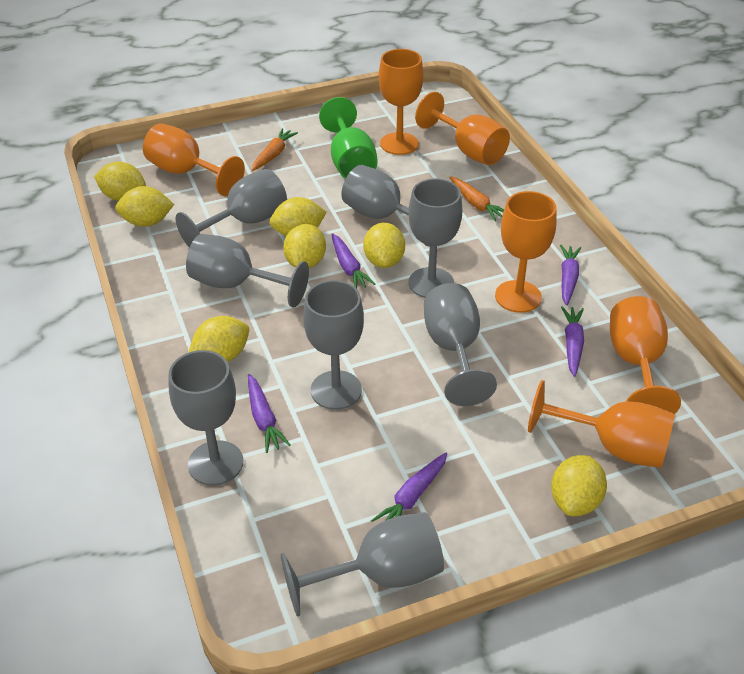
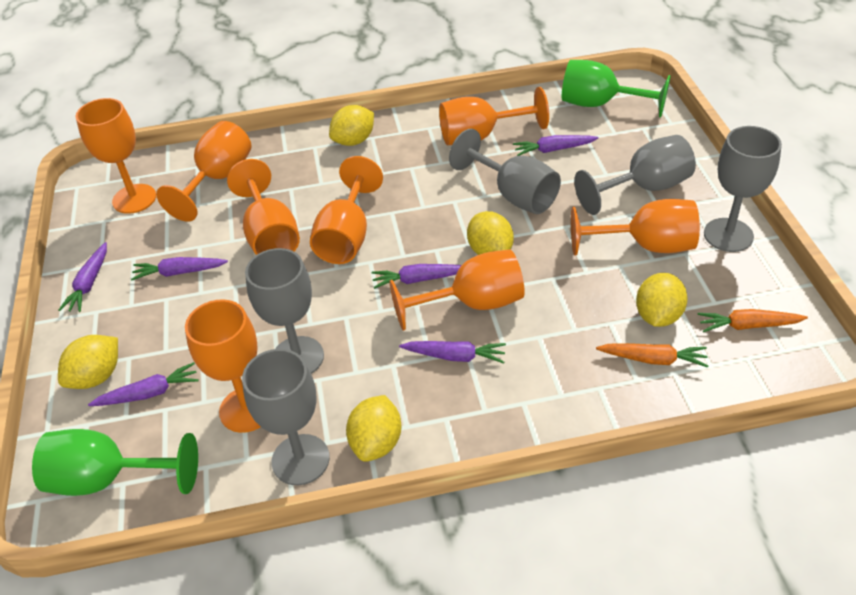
green goblet: [319,97,378,179] = 1 -> [32,429,198,496] [562,60,671,118] = 2
grey goblet: [168,350,243,486] [176,169,287,248] [186,234,309,307] [281,512,444,617] [303,280,364,410] [342,165,430,247] [409,179,462,298] [424,283,497,406] = 8 -> [242,349,330,485] [245,248,324,374] [449,129,561,214] [574,135,696,215] [704,126,782,252] = 5
orange goblet: [143,124,245,196] [379,49,423,155] [415,92,510,165] [495,191,557,313] [528,380,675,468] [610,296,681,414] = 6 -> [76,98,156,214] [156,121,251,222] [185,299,261,433] [227,159,300,255] [310,156,383,264] [389,249,525,331] [439,87,549,145] [571,199,700,256] = 8
purple carrot: [248,374,291,453] [331,233,375,288] [371,453,447,522] [560,245,581,305] [561,306,584,377] = 5 -> [58,242,107,312] [88,362,199,406] [131,257,228,280] [371,264,461,289] [399,341,506,364] [513,135,598,156] = 6
yellow lemon: [94,161,146,201] [115,186,174,227] [188,316,249,362] [270,197,327,236] [283,224,326,268] [363,223,405,268] [551,455,607,516] = 7 -> [58,335,118,389] [329,105,374,146] [346,395,401,462] [467,211,514,255] [636,273,688,327] = 5

